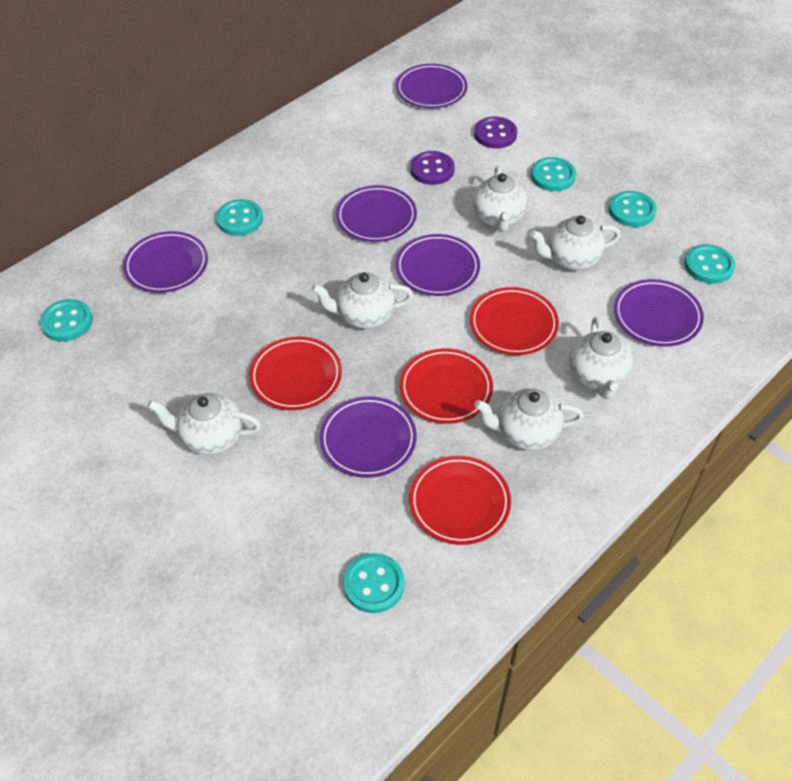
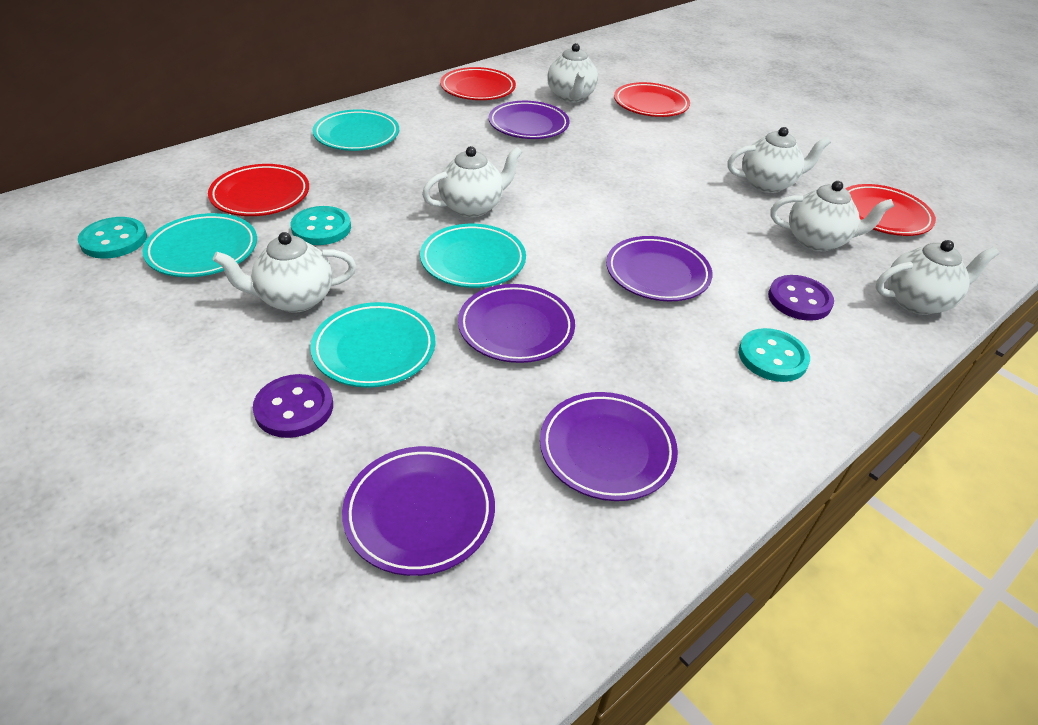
purple plate: [123,231,208,293] [320,396,417,478] [336,185,417,242] [396,64,467,108] [396,234,480,296] [614,279,704,347] = 6 -> [342,446,495,576] [458,284,575,363] [488,101,570,139] [540,392,678,501] [606,236,713,301] = 5
turquoise button: [40,299,93,341] [216,199,263,236] [343,553,405,613] [531,157,576,191] [609,191,657,227] [684,244,735,284] = 6 -> [78,217,147,259] [291,206,351,245] [739,328,810,382] = 3
turquoise plate: none = 0 -> [143,213,257,277] [310,302,436,388] [313,109,399,151] [420,224,526,288] = 4

